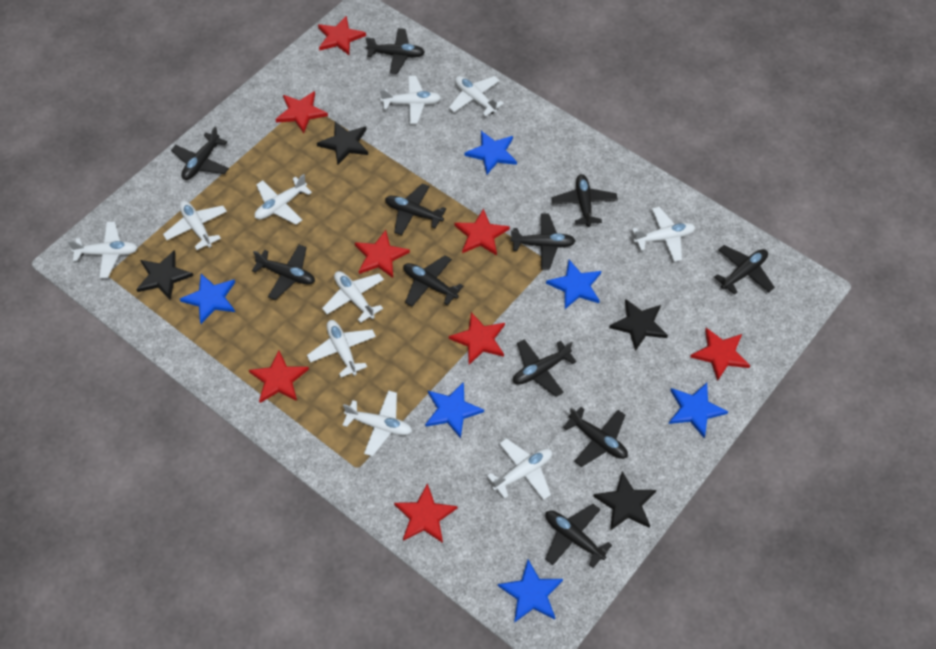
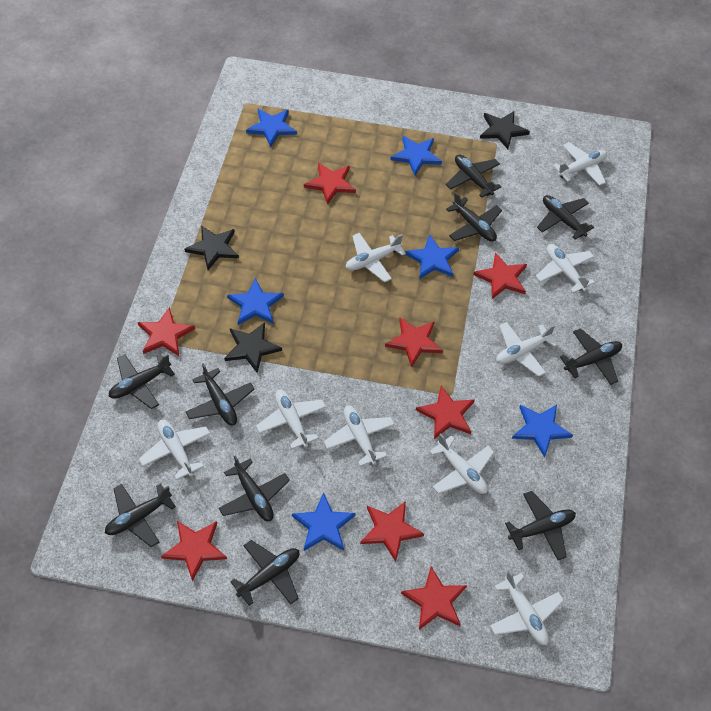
black plane: [171,126,229,180] [252,245,315,300] [365,28,425,74] [385,183,446,235] [403,255,463,307] [510,213,576,269] [513,339,577,397] [545,504,612,568] [552,174,618,227] [563,407,628,467] [714,245,775,295] = 11 -> [105,484,176,547] [109,354,175,409] [186,363,255,426] [219,455,290,521] [230,540,299,606] [446,155,501,198] [446,192,502,242] [505,491,576,560] [537,195,594,240] [560,328,622,385] = 10
black star: [136,250,193,300] [317,122,368,165] [593,472,656,531] [609,299,668,351] = 4 -> [184,225,239,270] [224,322,282,373] [480,111,530,149] = 3
white plane: [67,222,138,278] [163,201,227,250] [255,174,312,225] [307,320,376,377] [322,271,384,323] [342,390,412,456] [380,76,441,124] [449,76,504,117] [487,438,552,500] [632,207,695,262] = 10 -> [139,420,210,480] [256,390,326,449] [324,405,395,466] [346,233,406,282] [429,433,494,494] [490,570,564,645] [496,322,558,377] [536,244,595,293] [553,142,607,186] = 9

